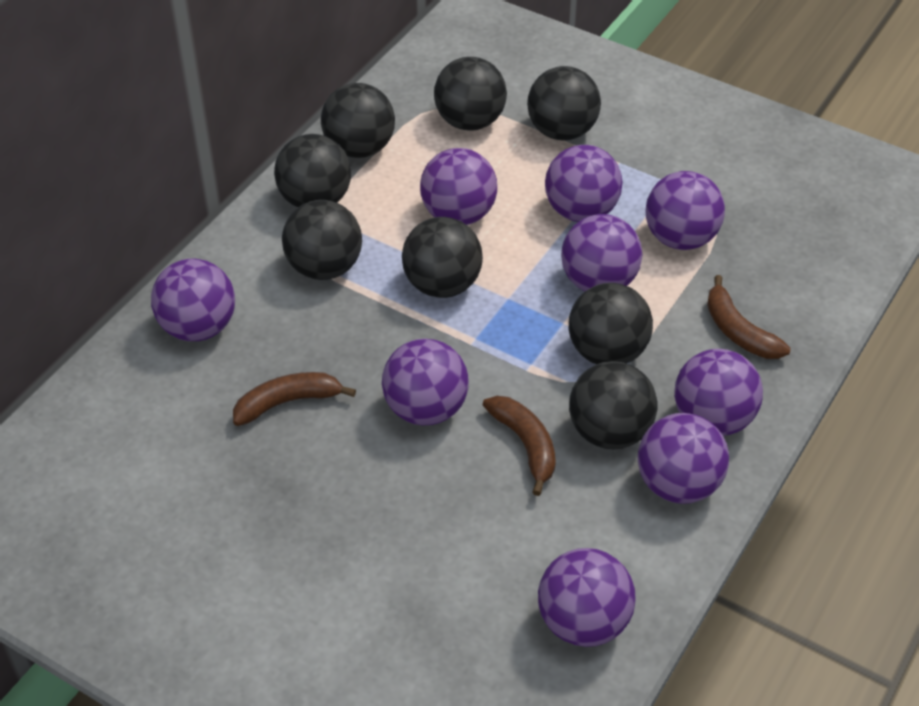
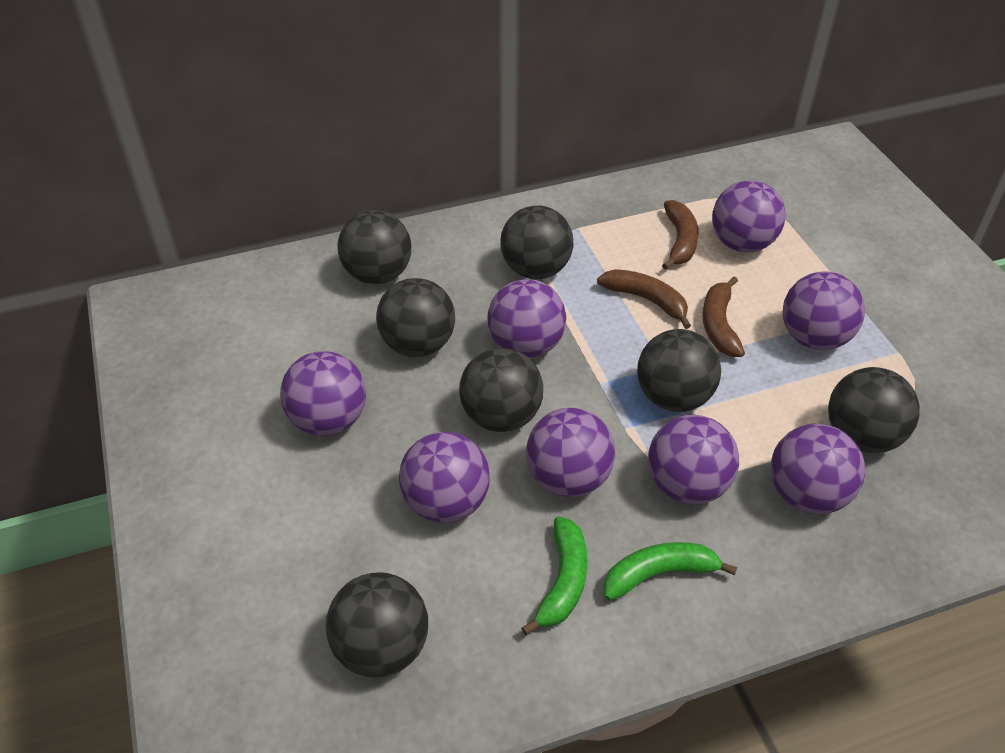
black ball: [274,134,351,208] [282,200,362,280] [321,83,395,158] [402,217,483,298] [434,57,507,131] [527,66,601,141] [569,283,653,364] [569,361,657,450] = 8 -> [326,572,428,678] [338,210,411,284] [376,278,455,357] [459,348,543,432] [500,205,574,279] [637,329,721,412] [828,367,920,453] = 7
green banana: none = 0 -> [521,516,588,635] [603,542,737,601] = 2
purple ball: [151,259,235,341] [382,339,469,425] [420,148,497,225] [538,548,636,647] [545,145,622,222] [561,214,642,291] [638,413,729,504] [645,171,725,250] [674,349,763,436] = 9 -> [280,351,366,436] [399,432,490,523] [488,279,566,358] [526,408,615,497] [648,415,739,505] [712,180,786,252] [771,424,865,514] [782,272,865,350] = 8

